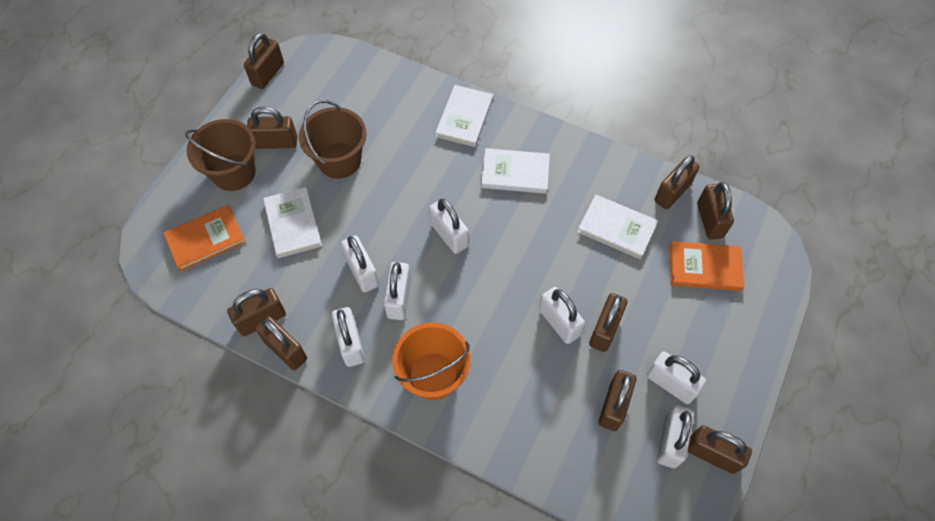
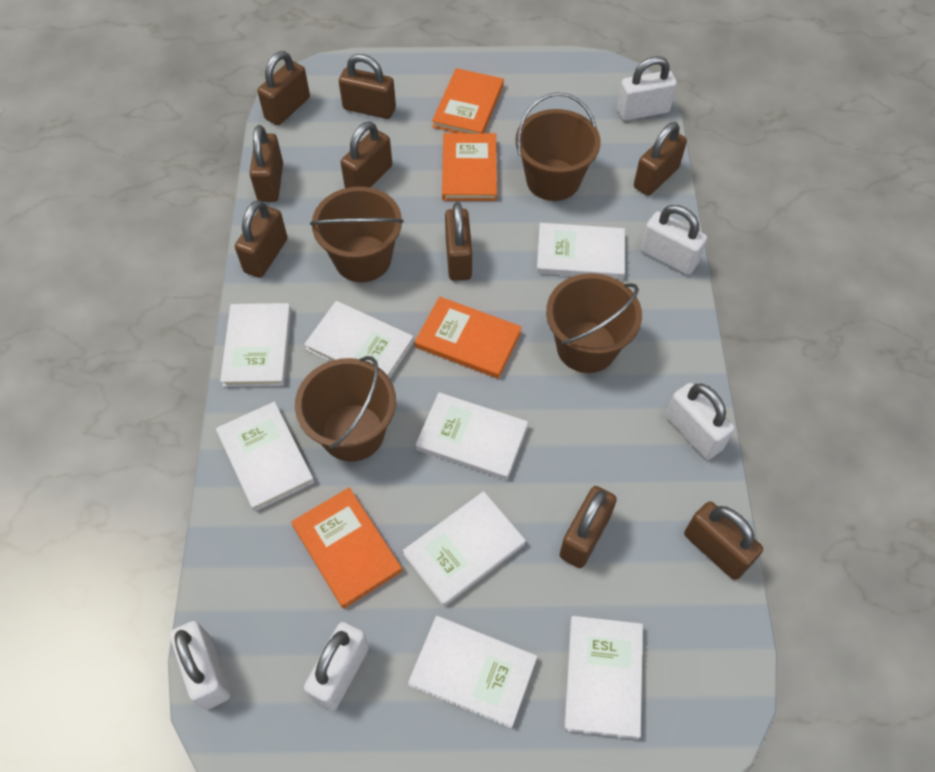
brown bucket: [185,119,256,191] [299,100,367,179] = 2 -> [295,356,396,462] [310,187,404,282] [515,92,601,201] [546,273,642,373] = 4
orange book: [163,205,246,271] [670,241,744,291] = 2 -> [292,488,402,609] [415,297,522,379] [432,68,504,133] [442,133,497,201] = 4
orange bucket: [392,323,471,400] = 1 -> none = 0
white book: [263,187,322,258] [435,85,493,147] [481,148,550,194] [577,195,658,259] = 4 -> [216,402,315,511] [220,303,291,387] [304,301,414,378] [403,491,526,606] [408,616,537,728] [416,392,528,480] [537,223,625,279] [564,616,643,739] = 8
white padlock: [332,307,365,367] [341,235,379,292] [384,262,411,320] [429,199,469,254] [539,287,585,344] [647,352,706,404] [657,406,694,468] = 7 -> [170,621,230,710] [304,622,369,711] [617,56,677,121] [640,205,707,275] [665,383,735,460] = 5

